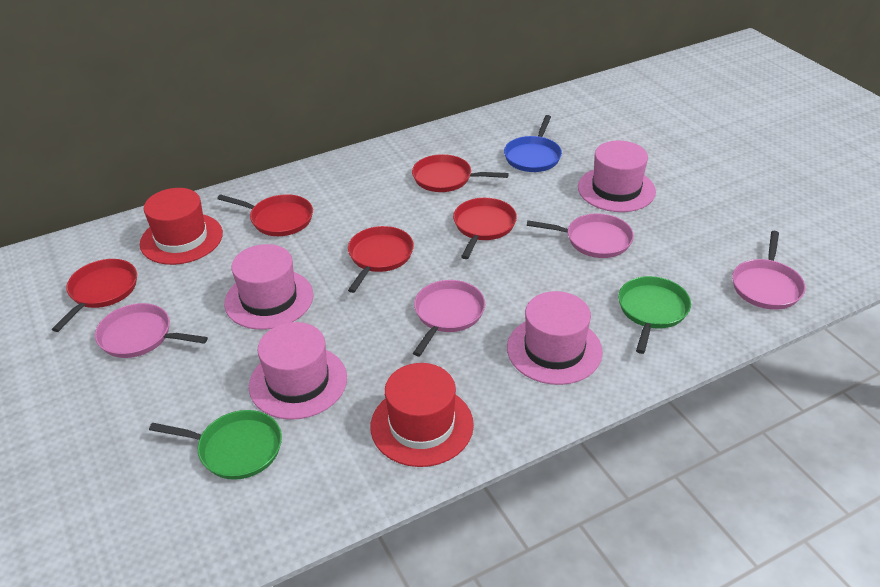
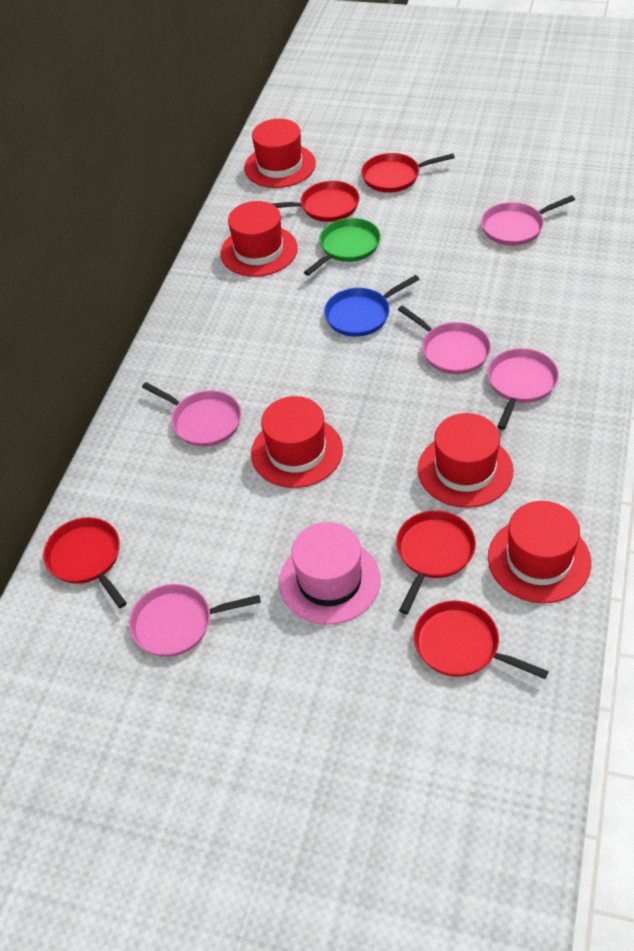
green pan: [149,410,282,480] [618,276,691,354] = 2 -> [304,218,381,276] = 1
pink hat: [224,244,313,330] [249,322,347,420] [507,291,603,385] [578,141,656,212] = 4 -> [279,522,380,625] = 1
pink pan: [95,303,208,358] [413,280,485,356] [527,213,634,258] [732,231,805,310] = 4 -> [129,584,261,657] [142,382,241,447] [398,305,491,374] [481,195,575,246] [487,348,559,430] = 5
red hat: [140,188,223,265] [370,363,474,467] = 2 -> [220,201,298,277] [244,119,316,188] [251,396,343,488] [418,413,513,508] [488,501,591,603] = 5

